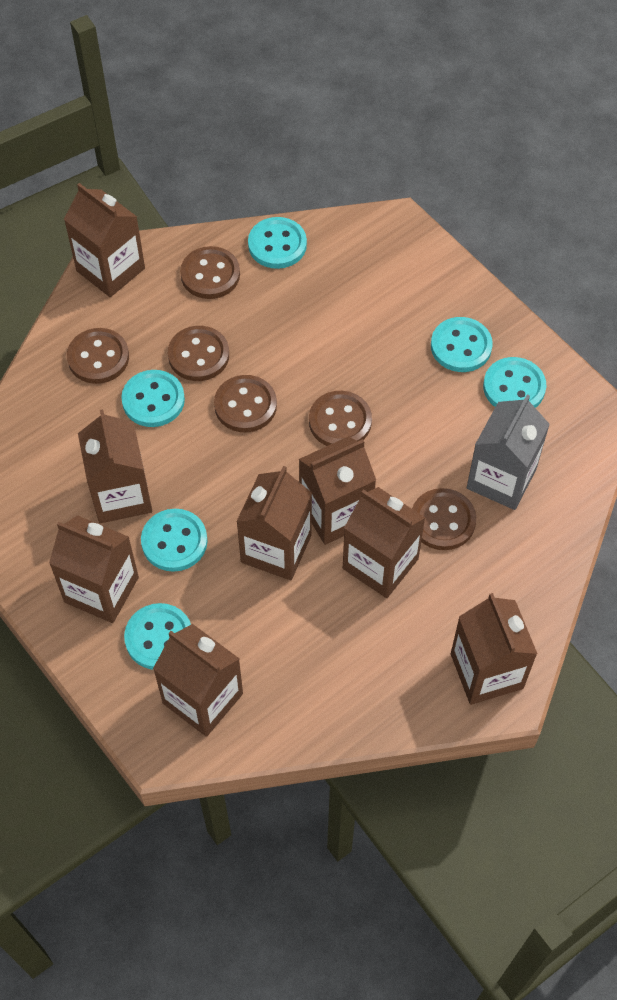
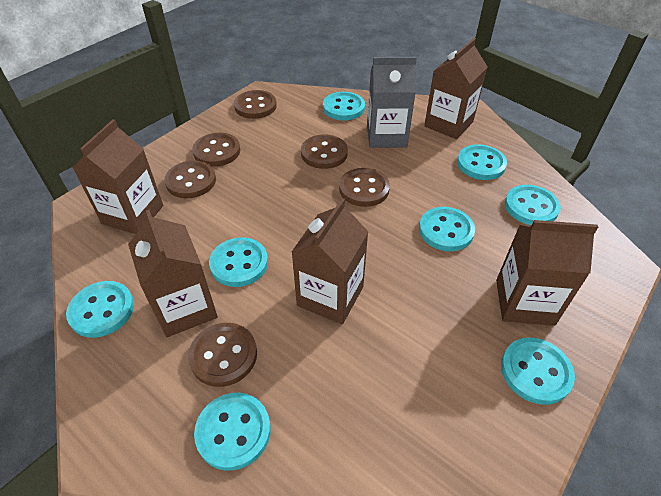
brown carton: [49,515,139,623] [64,183,145,297] [78,409,152,523] [153,624,243,737] [236,466,312,580] [299,436,376,545] [343,487,425,598] [451,593,537,705] = 8 -> [73,119,163,234] [128,210,218,337] [292,198,368,324] [424,38,488,139] [496,220,598,326] = 5
turquoise button: [121,370,185,427] [124,603,191,670] [141,509,208,572] [248,217,307,269] [431,317,493,372] [483,357,546,408] = 6 -> [66,281,134,338] [194,393,271,471] [209,237,268,287] [323,92,365,120] [419,207,475,251] [457,144,507,180] [501,338,575,405] [505,185,561,225] = 8

